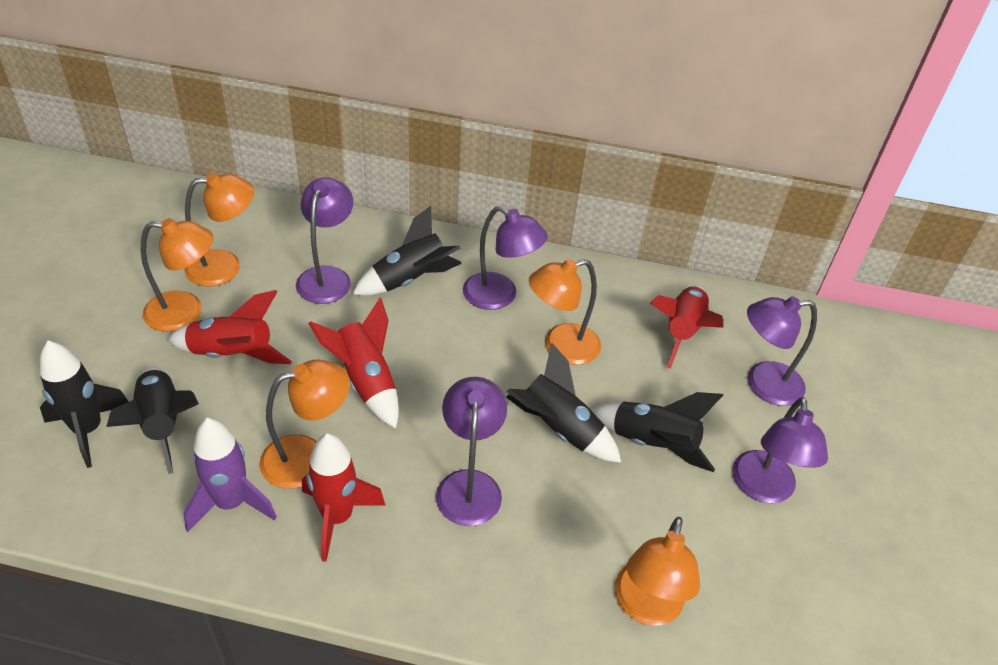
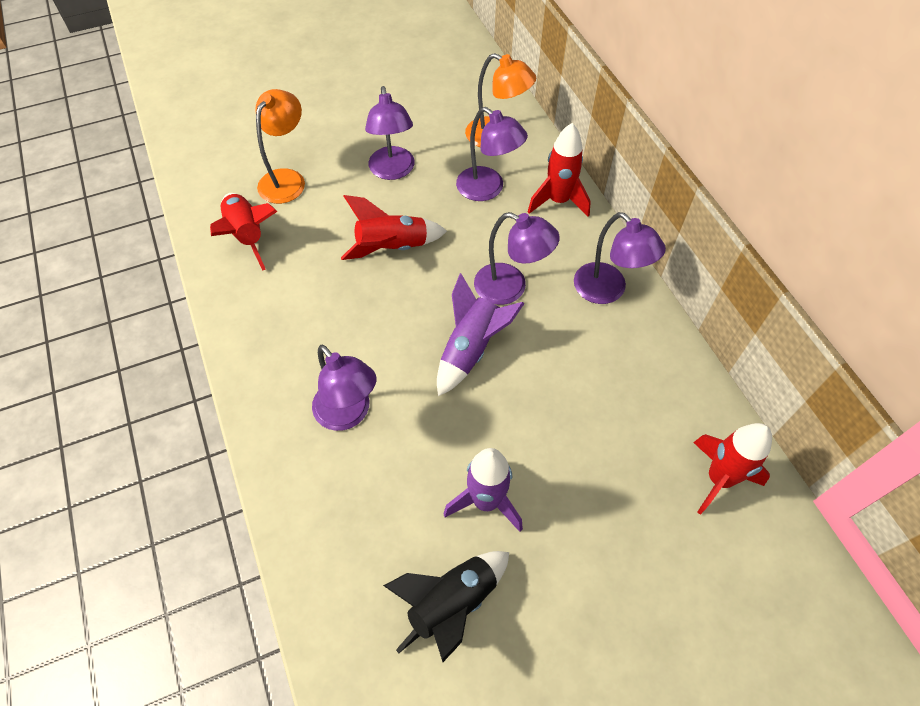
black rocket: [40,341,128,468] [106,366,199,474] [352,206,462,296] [506,343,621,463] [591,392,723,472] = 5 -> [383,551,509,662] = 1
orange lamp: [141,218,214,332] [184,173,254,287] [259,360,350,489] [529,259,601,365] [615,517,700,626] = 5 -> [255,89,305,204] [465,53,536,147] = 2
purple rocket: [184,418,277,532] = 1 -> [437,273,524,396] [444,448,523,532] = 2

